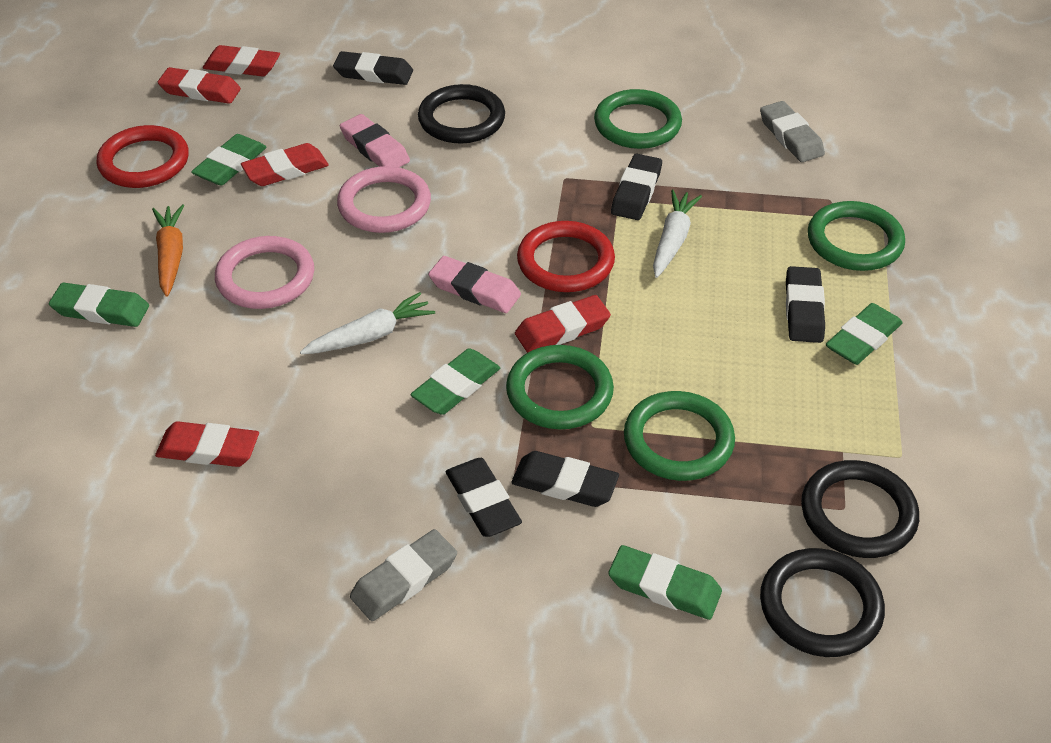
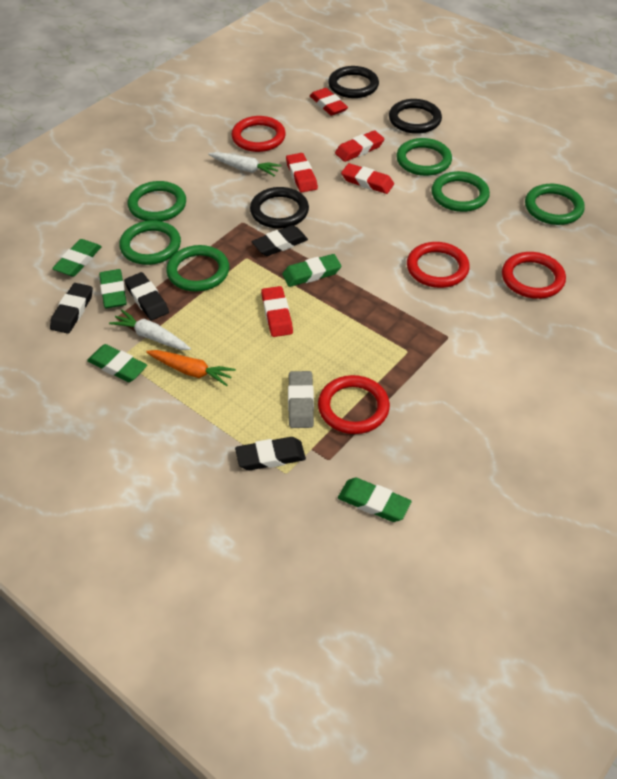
black eraser: [333,51,413,85] [446,458,522,537] [511,451,619,507] [611,154,662,220] [786,266,825,343] = 5 -> [50,283,93,334] [124,272,169,320] [235,437,306,470] [252,225,308,256] = 4
green ring: [506,345,614,429] [594,89,682,149] [624,391,735,481] [808,201,905,271] = 4 -> [119,220,181,265] [128,181,186,221] [166,245,229,292] [396,138,452,176] [431,171,490,212] [525,184,585,225] = 6
grey eraser: [350,529,457,621] [760,101,825,162] = 2 -> [288,371,314,428] = 1
pink eraser: [340,114,410,167] [428,256,521,313] = 2 -> none = 0
pink ring: [215,236,314,309] [337,166,431,233] = 2 -> none = 0
red ring: [96,125,189,188] [517,221,615,292] = 2 -> [232,116,286,152] [318,375,390,434] [407,242,470,288] [502,252,566,299] = 4

